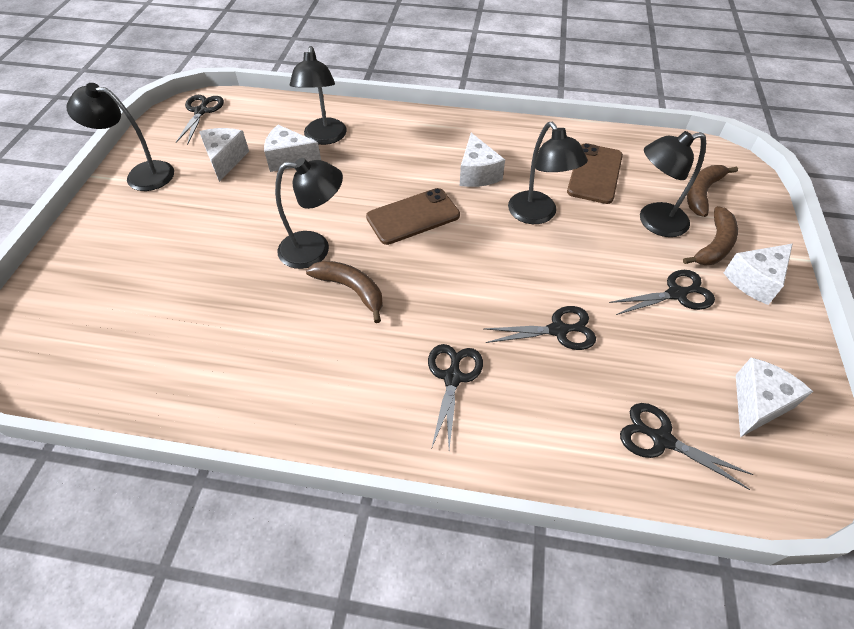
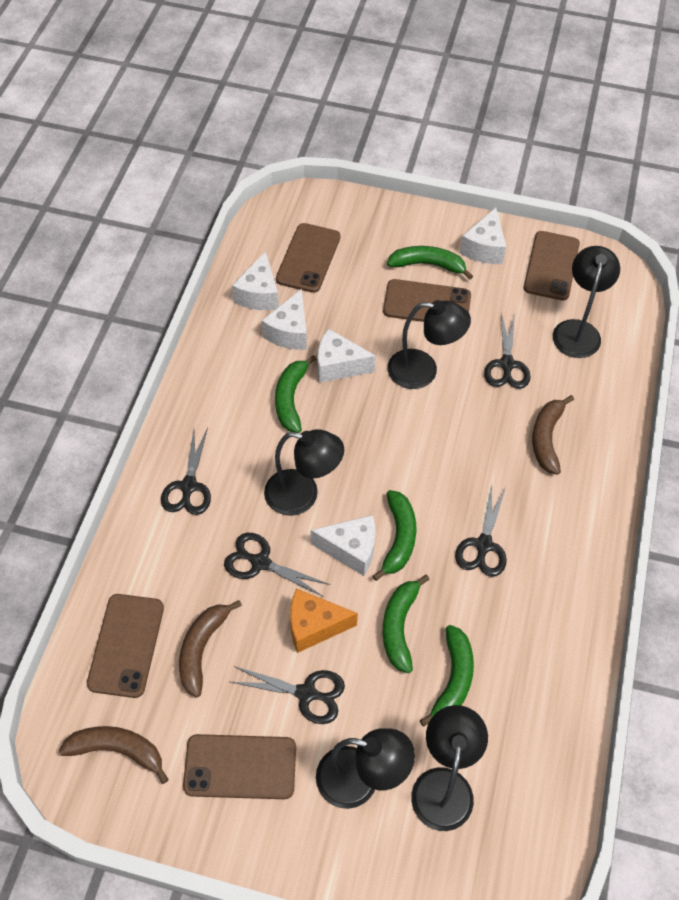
brown phone: [366,188,460,245] [567,143,623,204] = 2 -> [87,594,164,698] [183,734,296,799] [276,223,340,293] [383,279,471,322] [523,231,580,301] = 5
green banana: none = 0 -> [275,355,317,433] [372,490,417,581] [383,575,430,673] [387,246,473,279] [420,625,474,727] = 5
orange cheese: none = 0 -> [290,588,358,653] = 1

